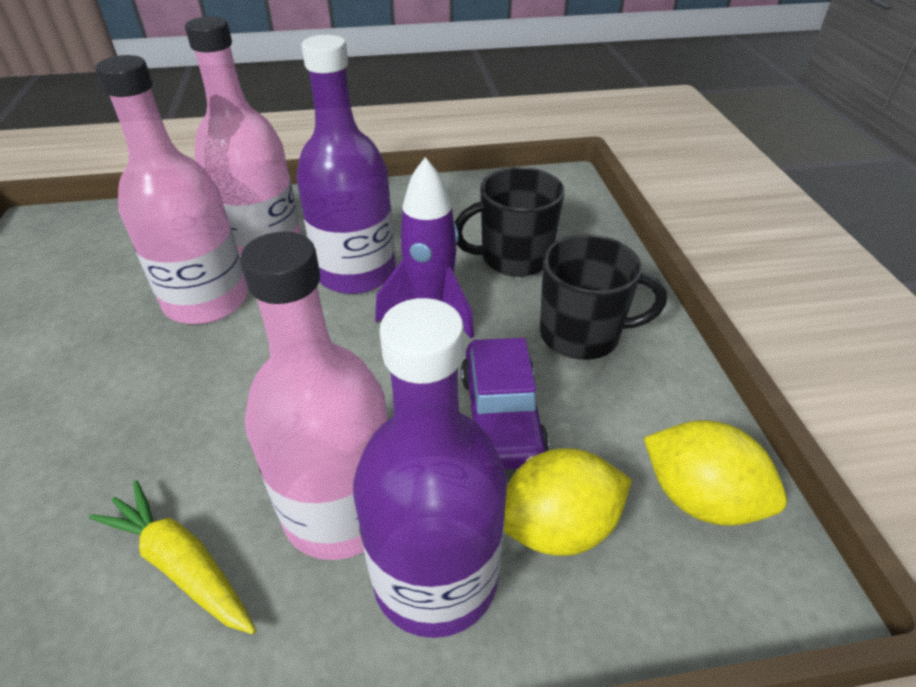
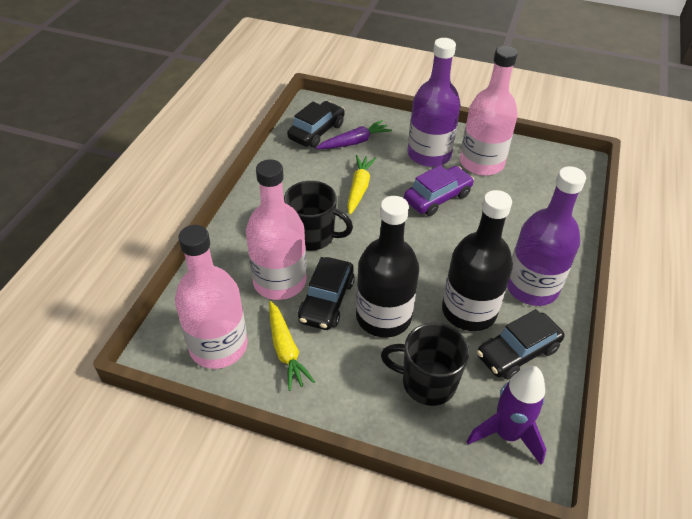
black bottle: none = 0 -> [356,196,419,338] [442,190,513,331] = 2
black car: none = 0 -> [287,101,345,148] [298,257,355,330] [477,309,564,380] = 3
purple carrot: none = 0 -> [316,120,392,149] = 1
yellow carrot: [89,480,256,634] = 1 -> [269,301,315,391] [347,155,376,215] = 2
yellow lemon: [504,448,632,556] [644,420,787,526] = 2 -> none = 0

